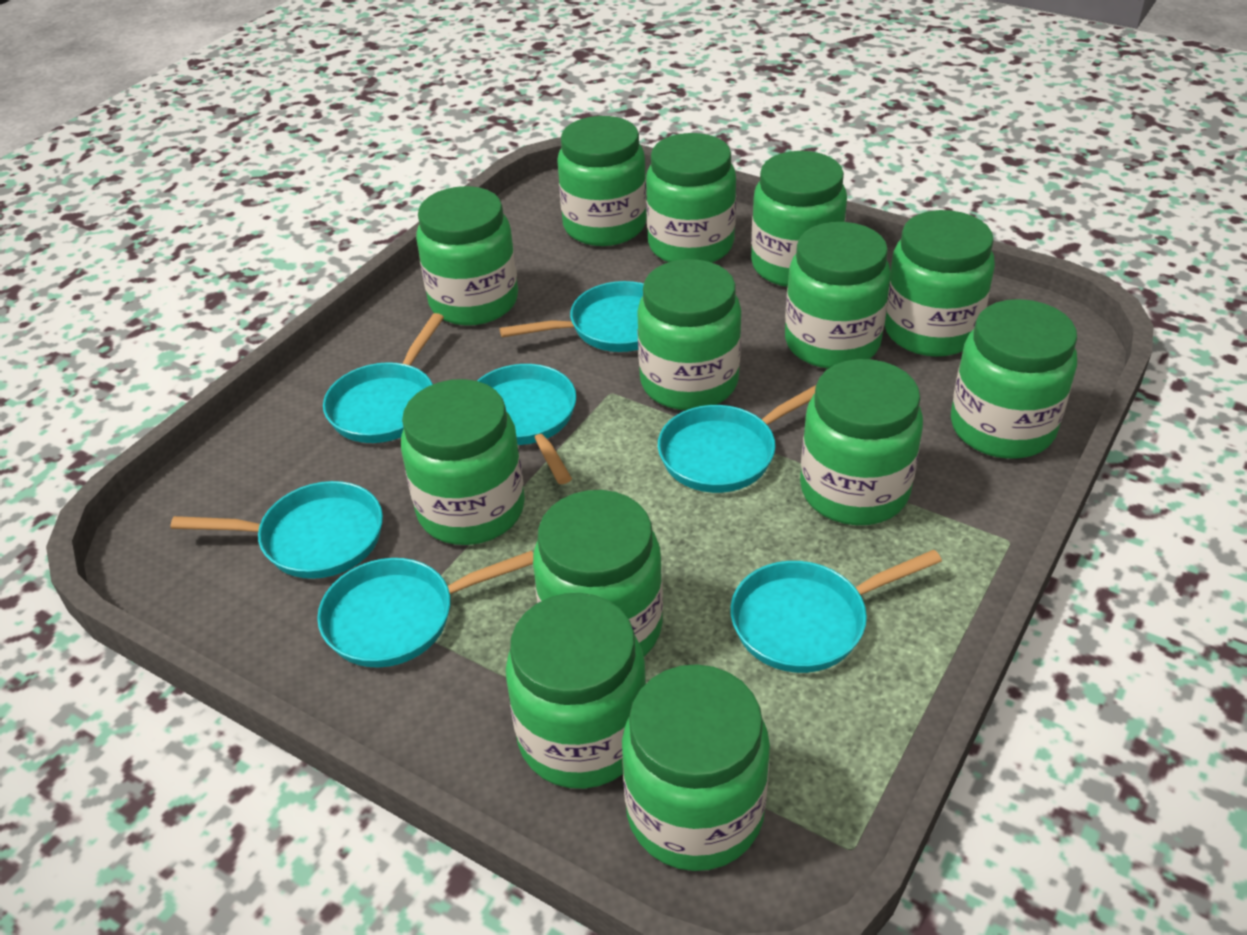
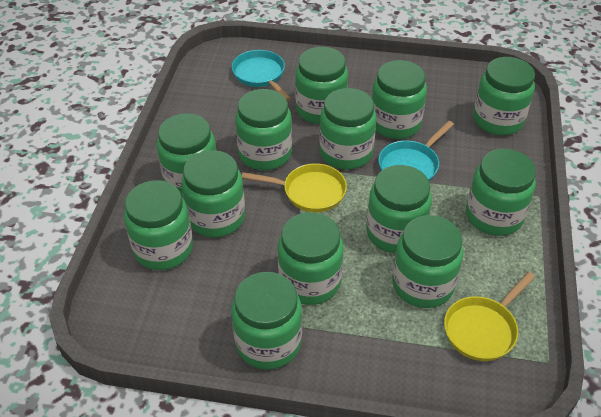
turquoise pan: [171,481,383,579] [317,551,533,667] [323,313,444,443] [477,364,576,484] [499,281,644,352] [658,385,816,493] [730,550,942,673] = 7 -> [232,50,291,101] [378,121,454,181] = 2
yellow pan: none = 0 -> [242,163,347,212] [444,272,535,361] = 2

